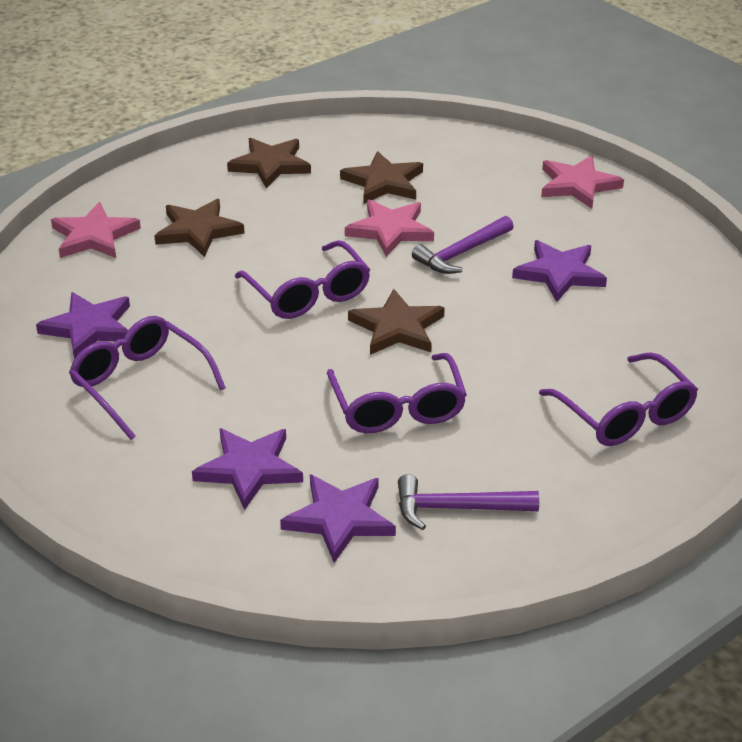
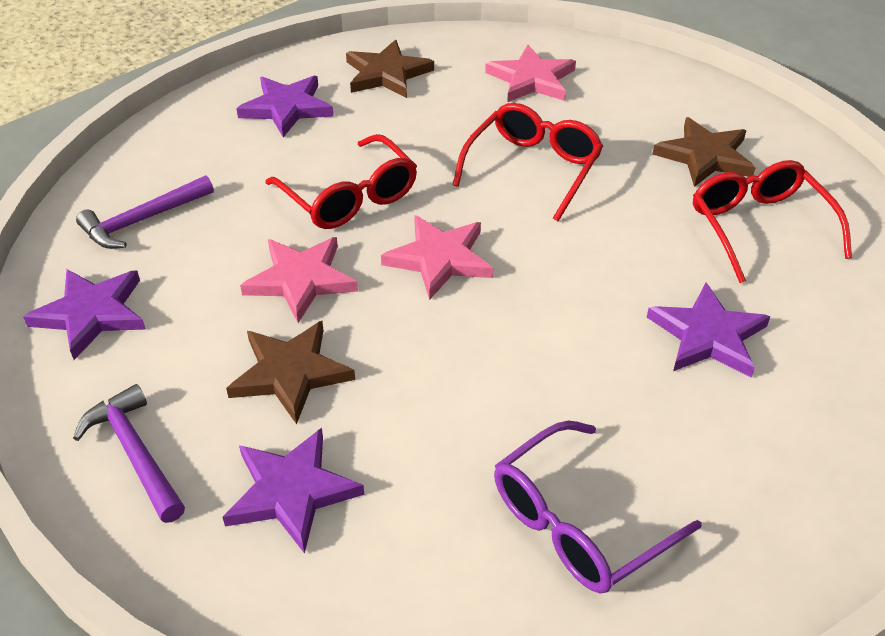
brown star: [155,199,245,257] [227,138,311,189] [340,151,423,204] [348,289,445,355] = 4 -> [226,321,355,425] [346,40,434,98] [652,117,756,187] = 3
purple glasses: [69,316,226,440] [235,240,370,319] [327,353,467,433] [539,352,698,446] = 4 -> [494,421,702,594] = 1
red glasses: none = 0 -> [265,134,417,229] [453,103,603,221] [693,160,852,283] = 3

